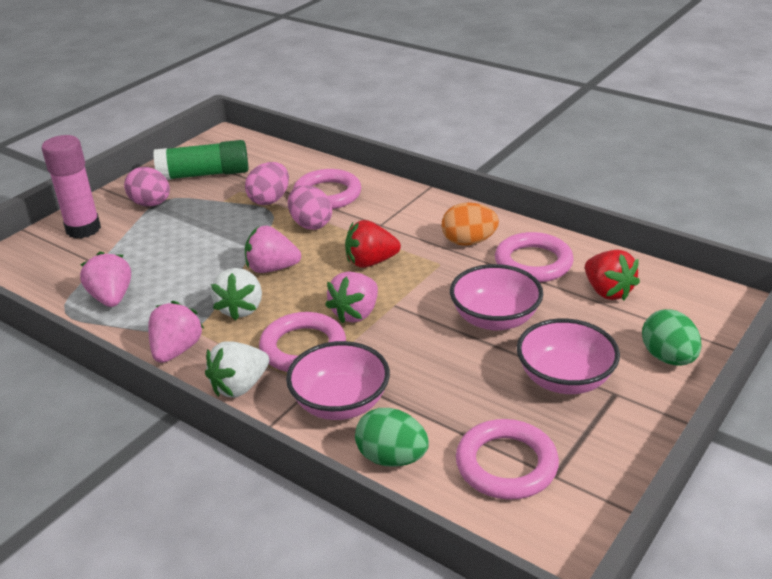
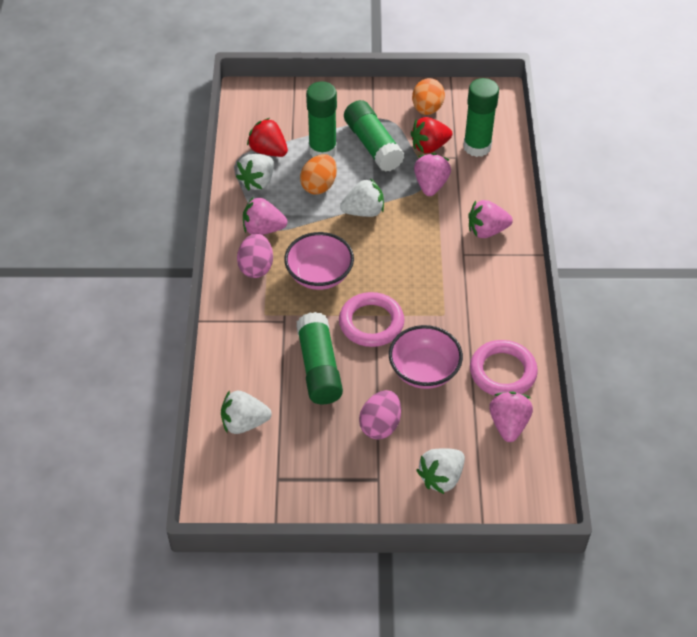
green egg: [355,408,429,467] [642,309,702,365] = 2 -> none = 0
green glue stick: [153,140,249,180] = 1 -> [296,312,343,404] [306,82,337,158] [344,100,404,172] [463,78,499,157] = 4
orange egg: [442,202,499,246] = 1 -> [300,154,337,194] [412,78,445,115] = 2
pink bowl: [286,341,390,420] [450,264,543,330] [517,318,620,394] = 3 -> [284,232,354,290] [389,325,463,389] = 2
pink egg: [124,167,170,206] [245,162,289,205] [288,185,332,230] = 3 -> [237,233,273,278] [359,390,401,440] = 2
pink glue stick: [41,135,101,239] = 1 -> none = 0
pink ring: [259,312,346,372] [293,169,361,209] [456,419,559,500] [495,232,574,282] = 4 -> [339,292,404,347] [470,340,538,396] = 2
white strawberry: [205,342,269,398] [211,268,262,321] = 2 -> [221,390,272,434] [236,154,274,191] [340,178,384,217] [416,448,465,494] = 4

